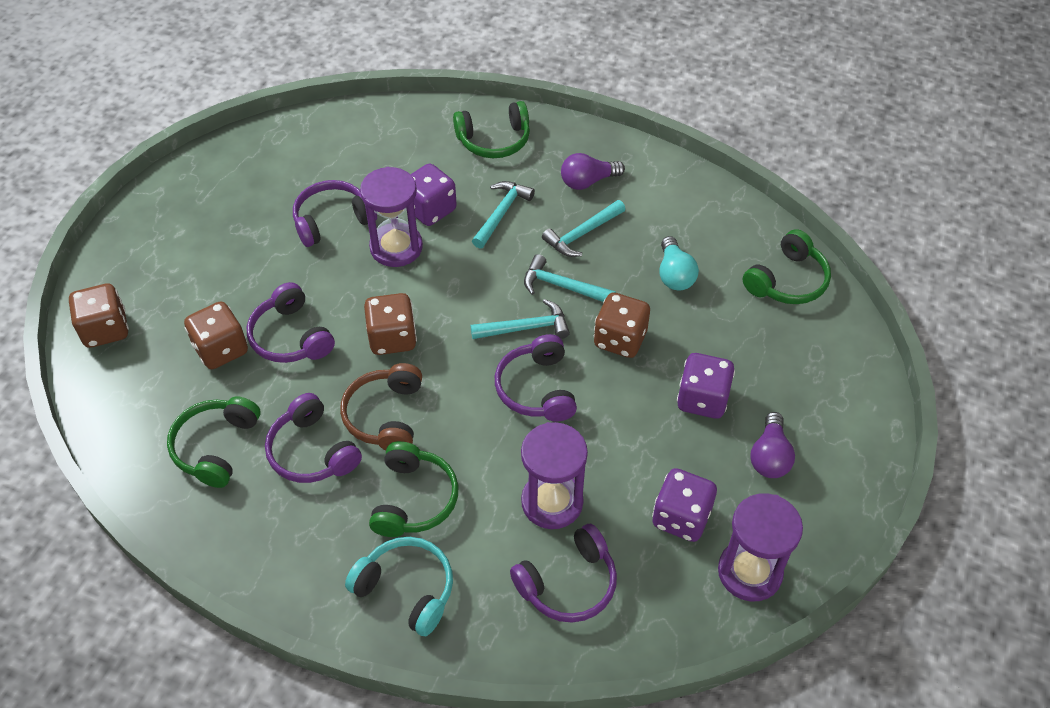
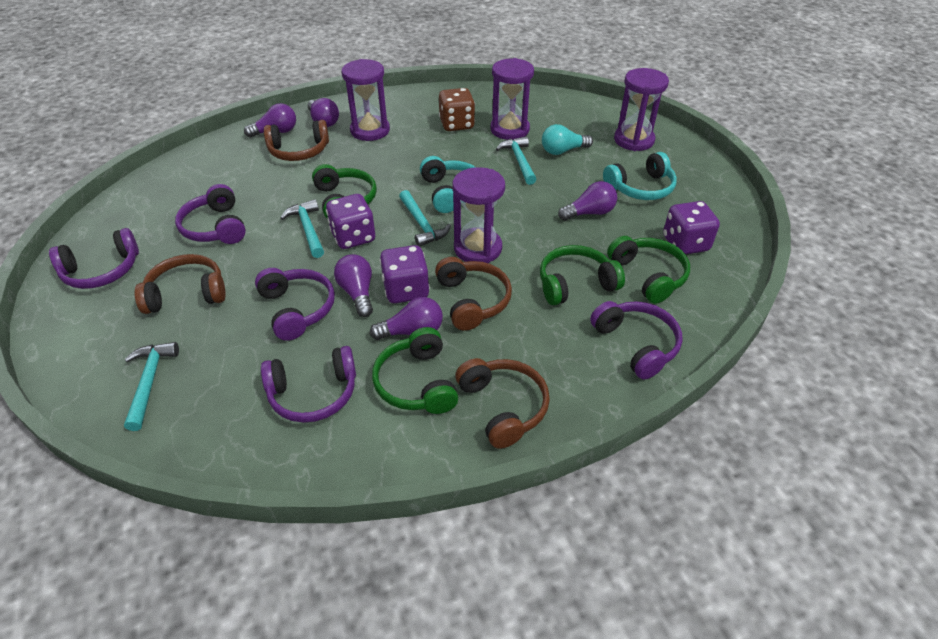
brown dice: [69,283,129,348] [184,301,248,369] [364,293,417,355] [594,293,650,358] = 4 -> [439,88,475,131] = 1
brown headphones: [340,363,422,450] = 1 -> [135,254,226,314] [264,120,329,161] [435,257,512,331] [455,358,550,449] = 4
purple hourglass: [360,167,423,267] [521,422,588,529] [718,493,803,601] = 3 -> [341,59,390,141] [452,167,505,263] [491,58,534,140] [614,68,669,151] = 4
purple light bulb: [561,153,625,190] [751,412,795,478] = 2 -> [244,103,296,137] [308,98,339,127] [334,254,373,317] [370,297,443,340] [558,181,617,221] = 5
turquoise headphones: [345,537,453,636] = 1 -> [420,156,476,213] [603,152,677,200] = 2

